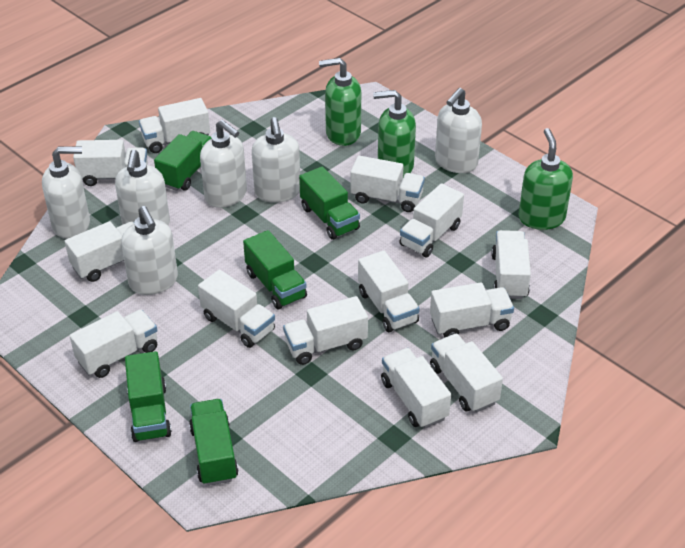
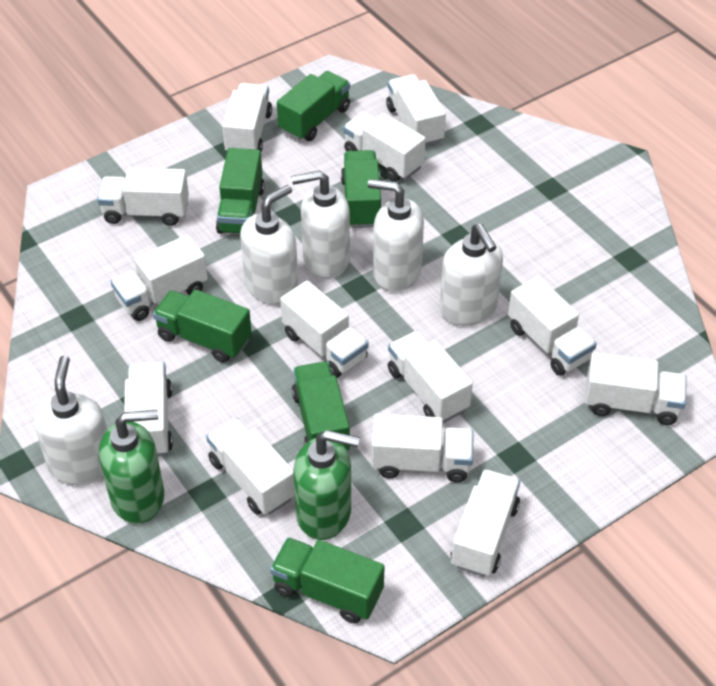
green soap dispenser: [319,58,361,146] [373,90,416,177] [519,128,573,230] = 3 -> [99,410,164,524] [293,430,360,540] = 2
green truck: [125,351,172,442] [154,131,211,191] [189,399,239,486] [243,230,307,309] [299,166,360,240] = 5 -> [153,289,252,363] [216,148,265,234] [270,537,385,623] [277,71,350,141] [292,362,350,451] [341,150,381,228] = 6
white soap dispenser: [42,146,90,239] [115,150,170,225] [121,206,178,295] [200,120,247,208] [252,117,300,203] [435,88,482,173] = 6 -> [34,356,107,485] [240,185,298,305] [291,170,350,279] [368,179,424,292] [440,224,503,326] = 5

